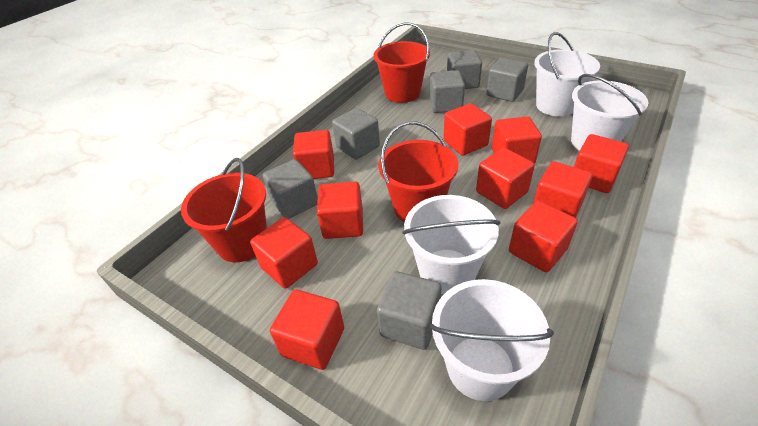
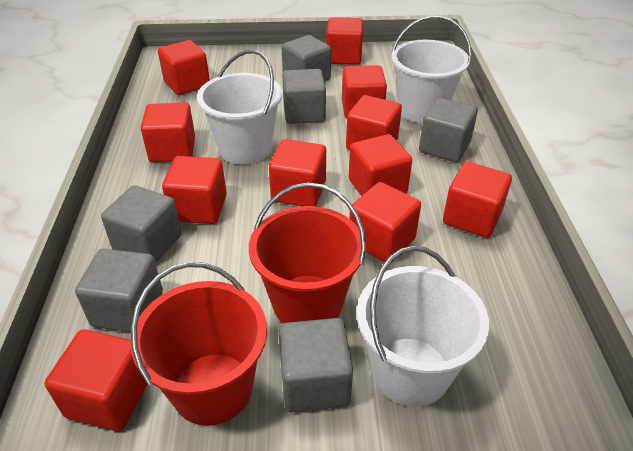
red bucket: [181,158,267,262] [373,23,430,103] [379,122,459,222] = 3 -> [131,262,267,426] [249,183,366,323] = 2
red cube: [250,217,318,289] [270,290,344,370] [293,130,334,179] [317,182,363,239] [443,103,492,156] [476,148,535,209] [492,116,542,164] [509,201,578,273] [533,161,592,218] [574,134,629,193] = 10 -> [45,330,147,432] [141,103,195,162] [158,40,210,95] [162,156,227,224] [269,139,326,206] [326,17,363,65] [342,65,387,119] [346,95,402,150] [349,134,412,196] [350,182,421,263] [443,162,512,238] = 11
white bucket: [403,195,501,294] [430,279,554,401] [534,32,600,116] [571,74,648,151] = 4 -> [197,50,282,165] [357,246,489,407] [391,15,472,123] = 3

